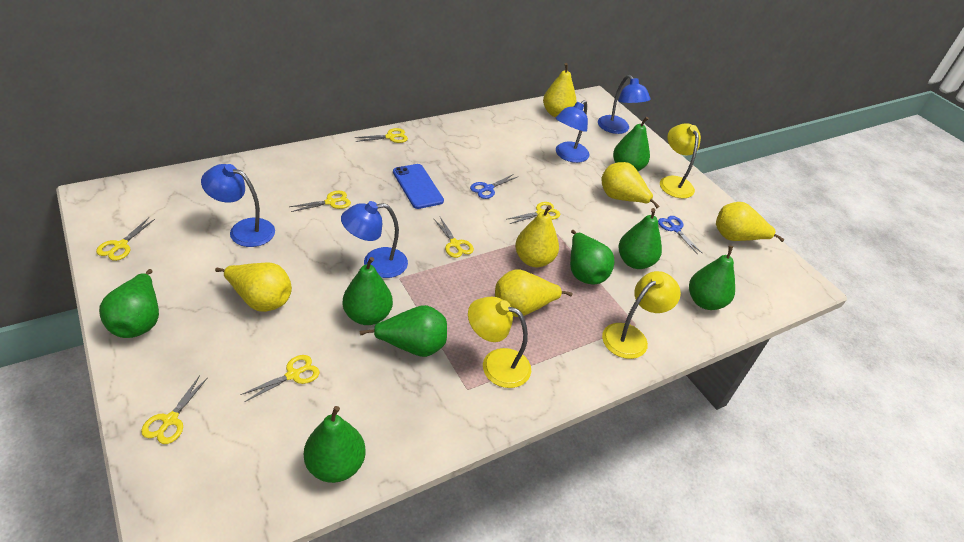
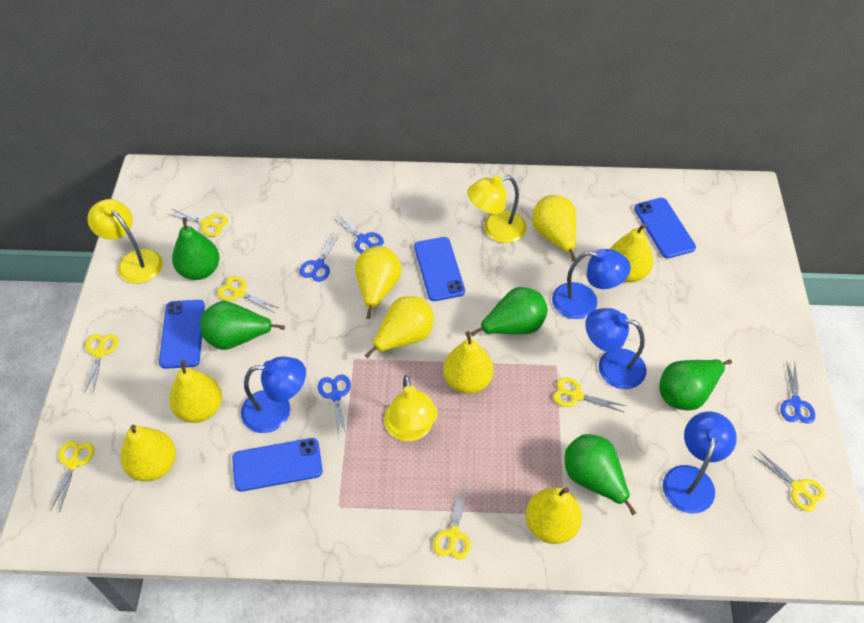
blue phone: [393,164,444,209] = 1 -> [159,300,205,369] [232,438,323,492] [414,237,465,301] [634,198,696,258] = 4
blue scissors: [470,174,517,199] [658,216,702,253] = 2 -> [300,232,340,282] [318,375,351,437] [332,214,384,253] [781,361,815,424] = 4
green pear: [99,269,159,338] [304,406,366,483] [343,257,393,325] [360,305,447,357] [570,230,615,284] [613,117,650,171] [618,208,662,269] [689,246,735,310] = 8 -> [172,217,220,280] [200,301,285,350] [470,287,548,337] [565,434,636,515] [659,359,732,411] = 5
yellow pear: [215,262,292,312] [495,269,573,317] [515,205,559,267] [543,63,577,117] [601,162,660,208] [716,202,784,242] = 6 -> [120,425,176,482] [169,360,222,423] [355,246,402,319] [364,296,434,358] [443,331,493,394] [526,487,582,544] [532,195,576,262] [610,223,653,282] = 8

